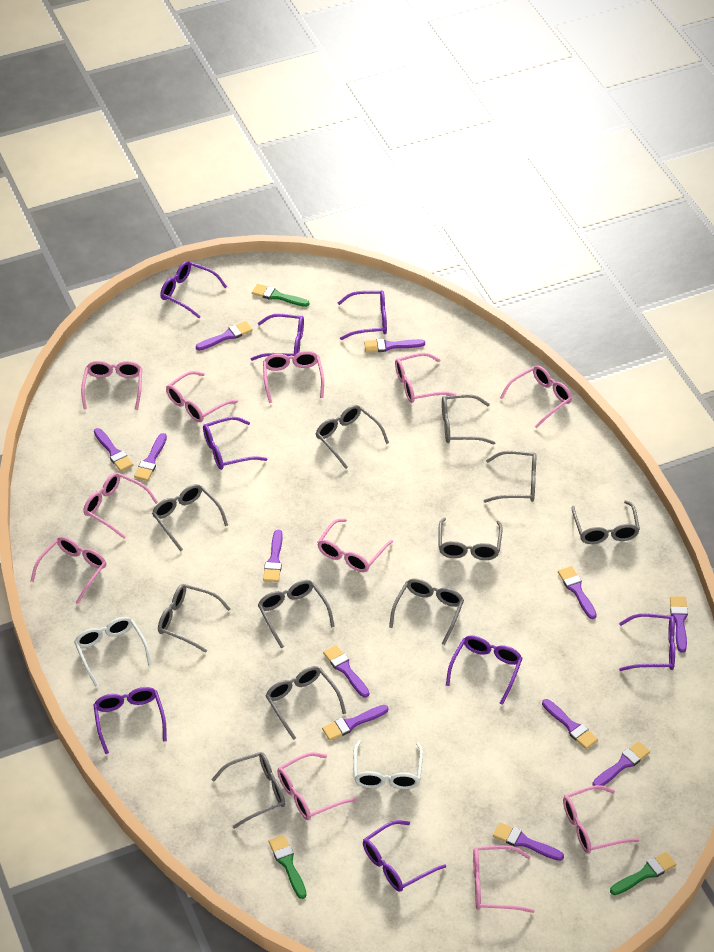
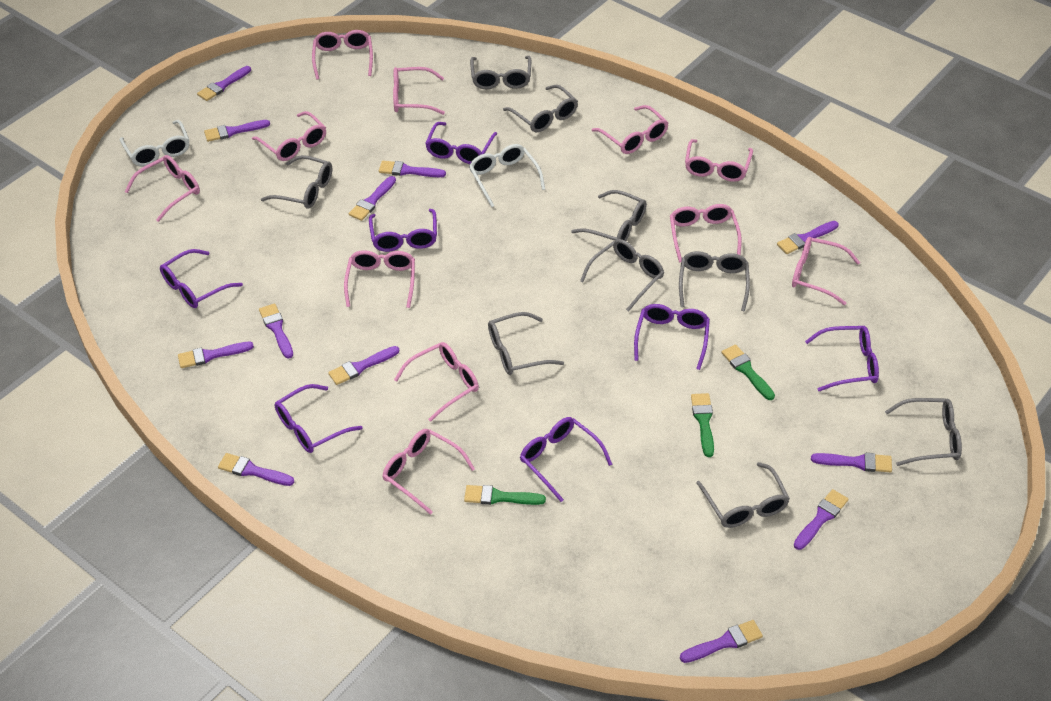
grey glasses: [152,484,228,551] [158,584,231,653] [211,752,285,829] [258,580,335,648] [265,666,346,740] [316,405,389,469] [389,579,464,645] [438,518,503,560] [442,394,495,445] [484,451,537,503] [571,500,640,544] = 11 -> [261,155,332,209] [470,56,531,89] [488,312,564,375] [503,85,578,132] [571,190,647,241] [580,239,664,312] [679,251,750,311] [697,462,790,528] [885,398,962,466] = 9
purple glasses: [93,687,167,754] [160,261,227,318] [203,417,267,470] [251,314,304,361] [338,290,387,340] [363,820,446,892] [446,635,523,705] [619,613,675,671] = 8 -> [160,249,243,308] [275,384,363,453] [369,209,437,252] [425,122,497,164] [520,417,612,502] [634,304,710,370] [805,326,879,391] = 7

